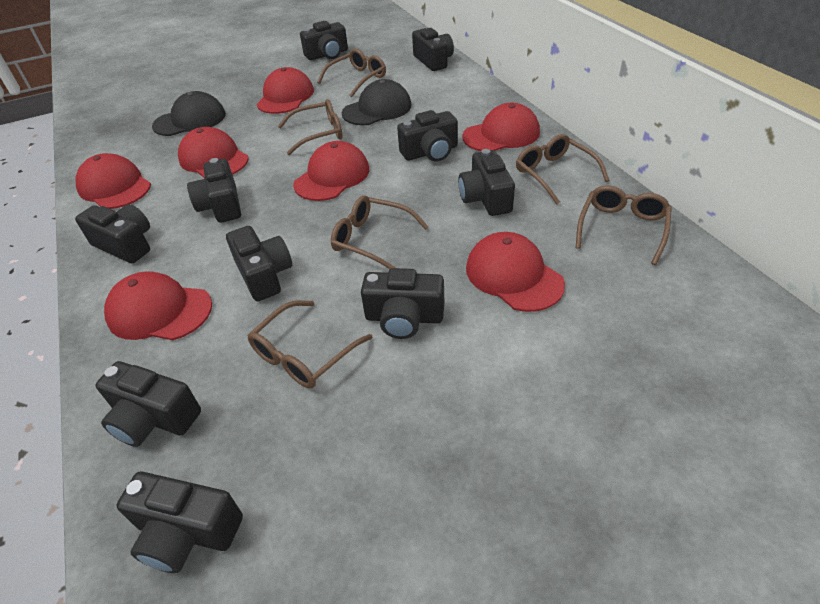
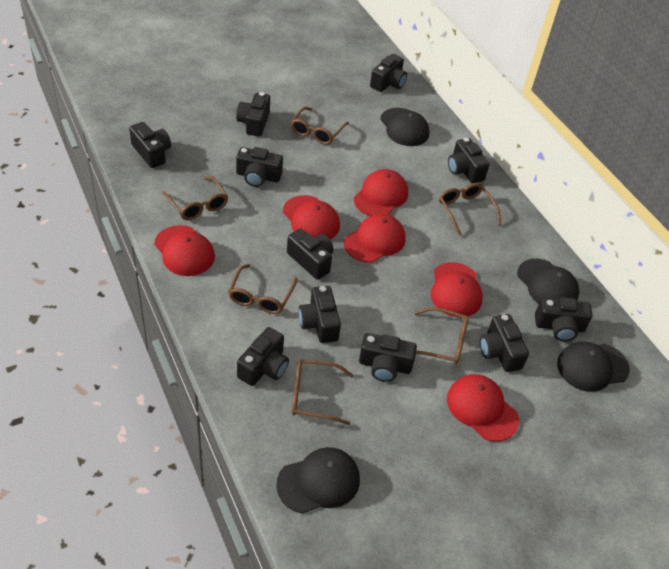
black camera: [75,204,150,263] [96,361,201,447] [116,472,243,573] [187,158,241,223] [226,226,292,301] [300,21,348,60] [361,268,444,339] [397,110,458,162] [412,28,454,71] [458,149,515,216] = 10 -> [129,122,171,168] [236,92,270,137] [236,147,283,187] [237,327,289,386] [287,229,334,280] [299,286,341,343] [359,333,417,382] [370,54,407,92] [448,138,490,183] [480,314,529,372] [535,297,593,341] = 11
black cap: [152,91,226,136] [342,79,412,125] = 2 -> [276,447,360,514] [380,108,430,146] [517,259,579,304] [557,342,630,392] = 4
red cap: [75,153,151,209] [104,271,212,340] [178,127,249,178] [256,67,314,114] [293,141,369,201] [462,103,540,151] [466,232,565,312] = 7 -> [154,225,215,276] [283,195,340,239] [344,214,406,263] [354,169,408,216] [431,262,483,317] [447,374,519,442] = 6

